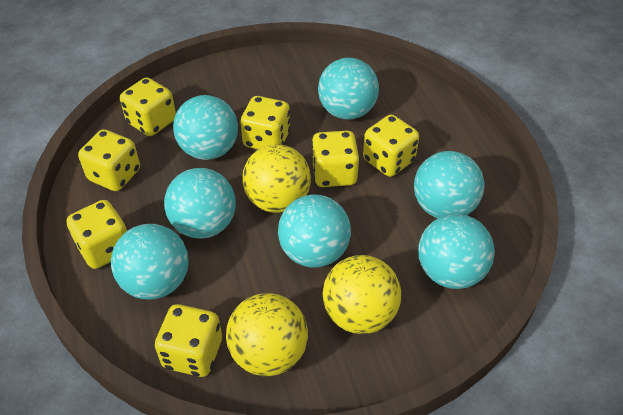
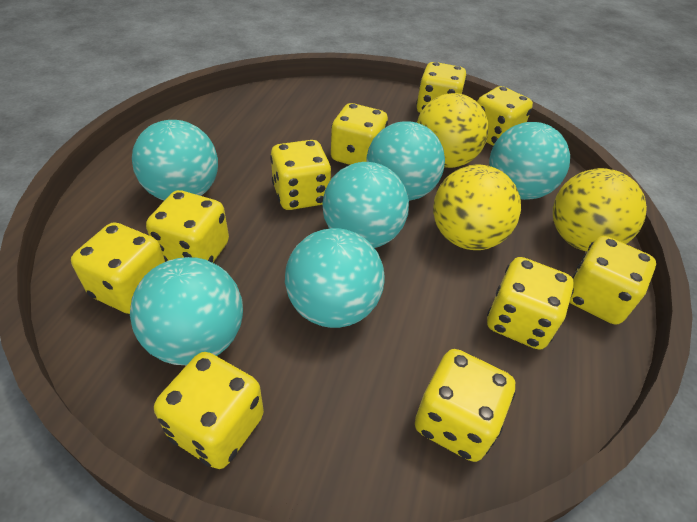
turquoise ball: [111,224,189,299] [164,168,236,239] [173,95,238,160] [278,194,351,268] [318,58,379,120] [414,151,484,218] [418,214,495,289] = 7 -> [130,257,243,365] [132,120,218,201] [285,228,384,328] [322,162,409,248] [367,121,445,201] [489,122,570,200] = 6
yellow dice: [66,200,127,269] [78,129,140,191] [120,77,176,136] [155,304,222,377] [240,96,291,149] [312,131,359,187] [363,115,419,177] = 7 -> [71,223,165,314] [146,190,229,263] [154,352,264,469] [270,140,331,210] [331,103,388,165] [415,349,515,462] [416,62,467,113] [477,86,533,146] [487,257,574,350] [569,236,656,324] = 10

